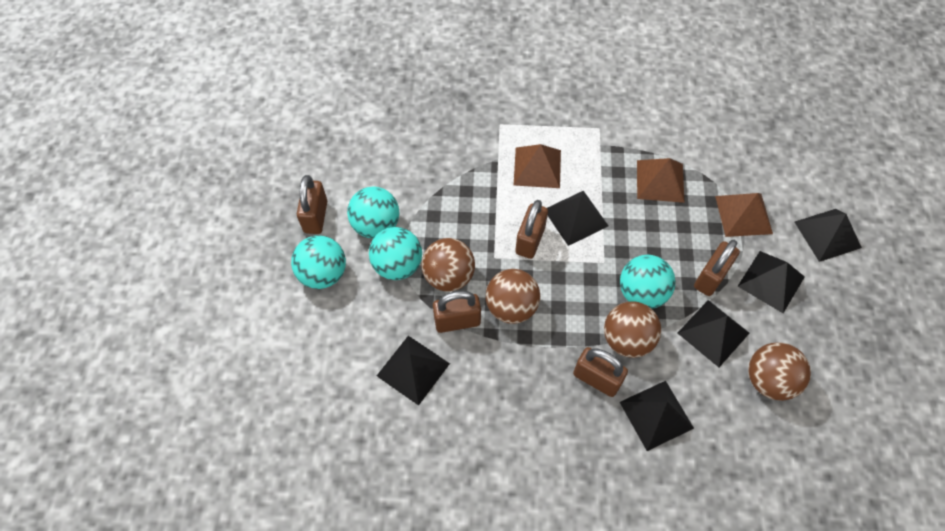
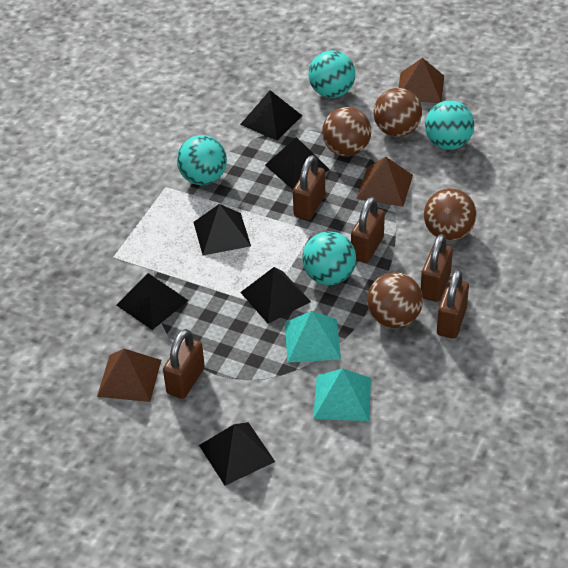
turquoise pyramid: none = 0 -> [285,311,341,363] [313,368,371,421] = 2

